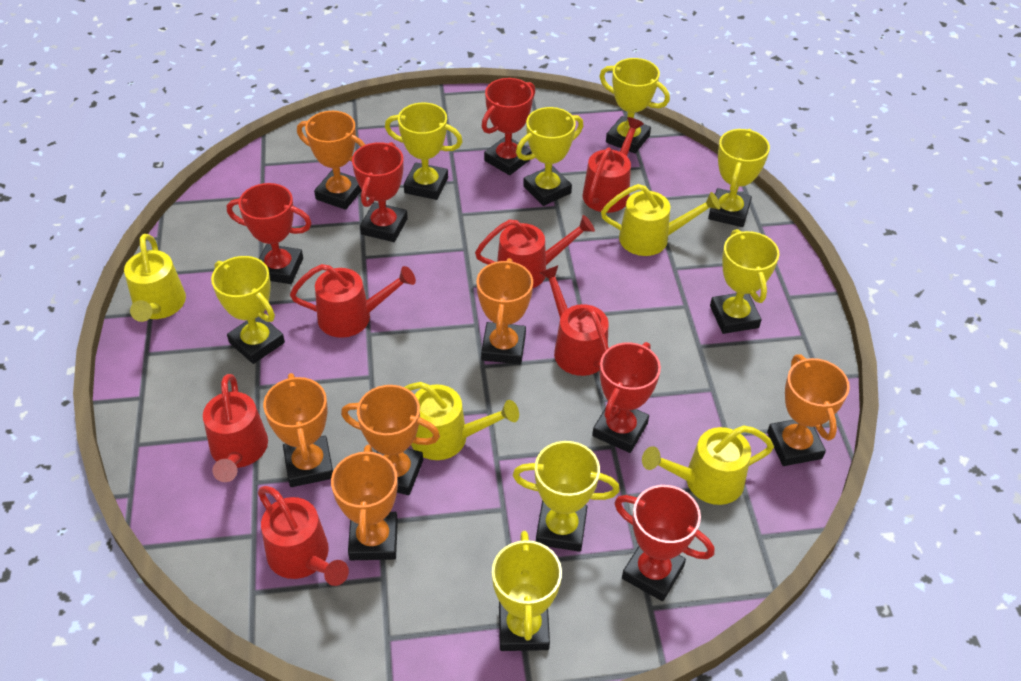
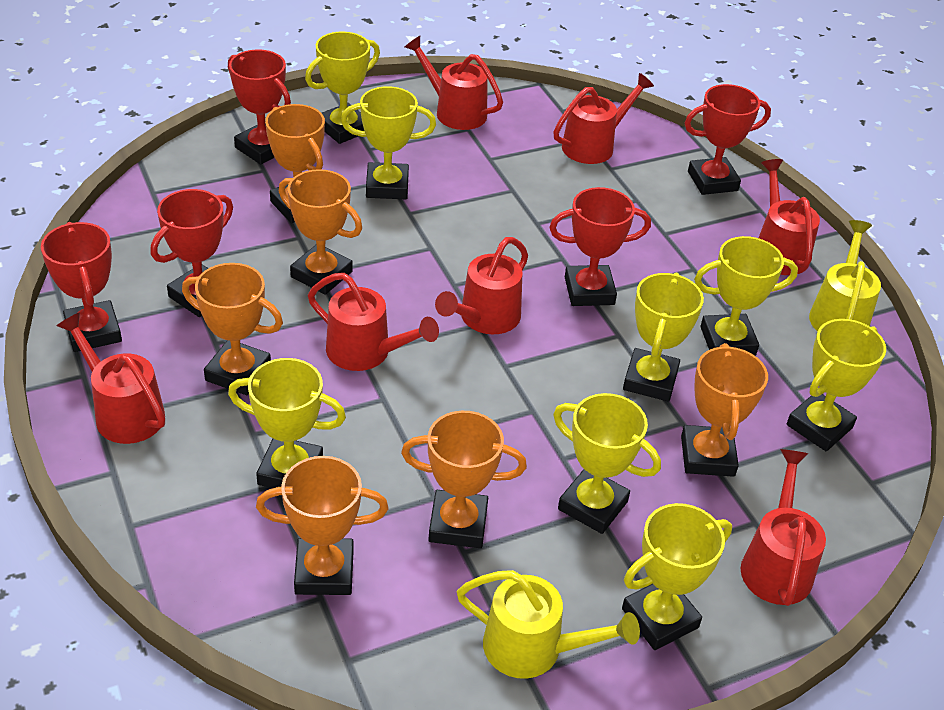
red watering can: [203,374,268,482] [258,486,349,586] [290,264,416,338] [475,215,595,288] [539,265,608,376] [582,117,644,213] = 6 -> [56,312,165,444] [308,273,439,371] [405,36,503,130] [435,237,528,335] [553,73,654,164] [741,449,826,606] [759,159,820,275] = 7
yellow watering can: [124,234,186,322] [405,382,519,460] [601,184,720,256] [642,425,774,505] = 4 -> [457,570,640,679] [809,220,881,332] = 2

